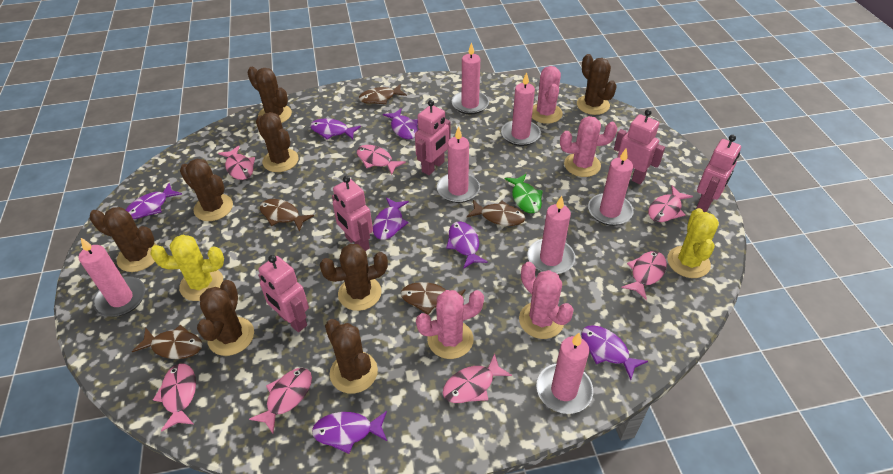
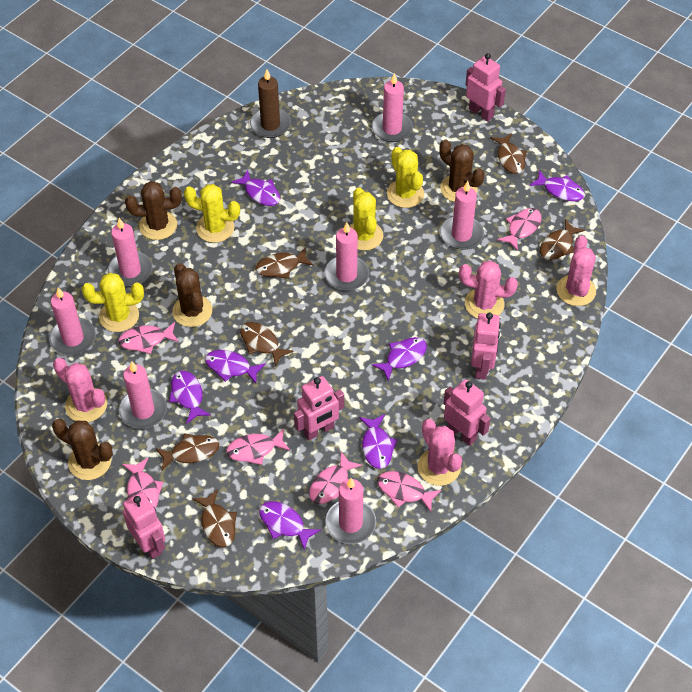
brown cactus: [90,207,157,272] [180,159,233,221] [197,280,254,356] [247,67,292,123] [256,112,299,172] [320,244,388,311] [325,319,378,394] [577,54,617,115] = 8 -> [52,419,113,480] [125,181,182,240] [172,263,212,327] [439,139,484,202] = 4
brown candle: none = 0 -> [250,70,291,138] = 1
brown fish: [132,325,202,359] [260,199,314,231] [359,84,407,104] [401,282,466,315] [467,200,525,226] = 5 -> [156,433,219,471] [192,489,237,547] [240,322,293,367] [255,247,314,279] [491,133,527,174] [540,219,585,260] = 6
green fish: [505,174,543,213] = 1 -> none = 0
pink fish: [153,364,196,432] [218,146,255,180] [249,368,312,434] [357,145,406,175] [443,354,512,403] [621,251,667,300] [648,185,693,222] = 7 -> [118,322,179,354] [122,458,163,508] [226,428,290,465] [309,452,362,504] [377,471,441,512] [497,208,541,251] = 6
yellow cactus: [150,235,224,301] [667,208,719,278] = 2 -> [82,273,144,332] [184,184,240,243] [349,187,383,251] [387,147,424,208] = 4

